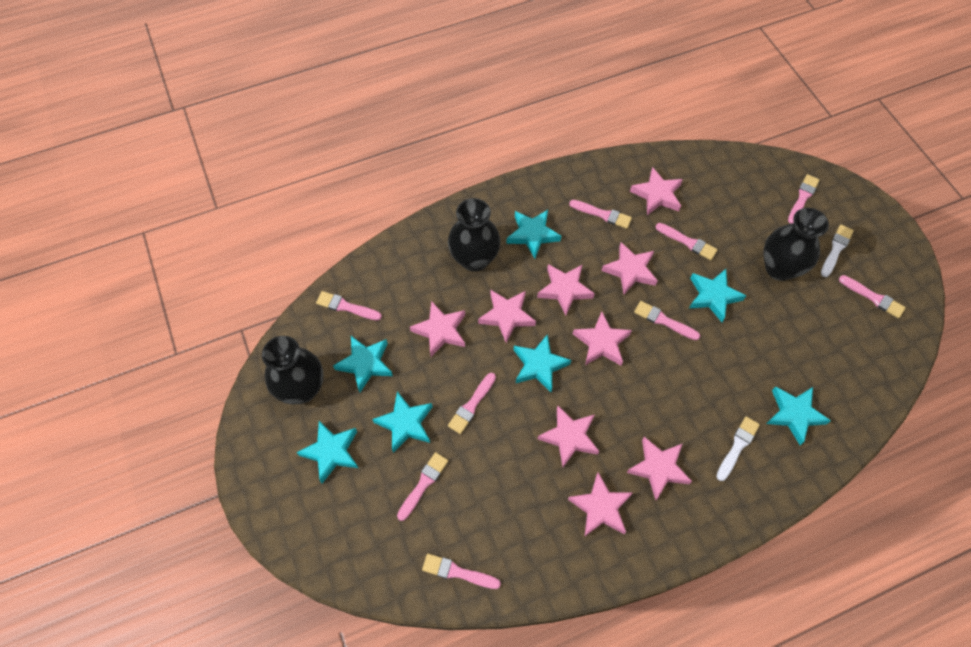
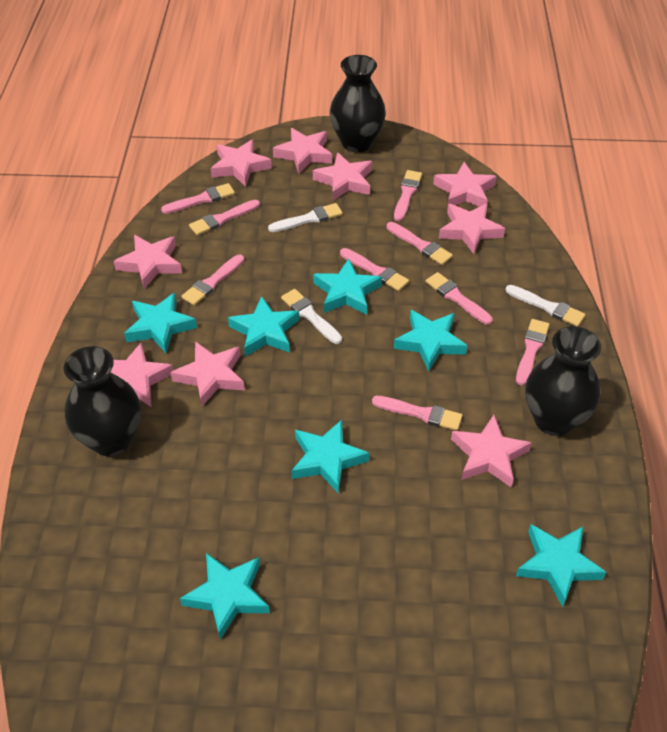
white brush: [716,416,760,481] [821,225,854,277] = 2 -> [268,203,343,232] [281,289,342,344] [505,285,585,327] = 3

